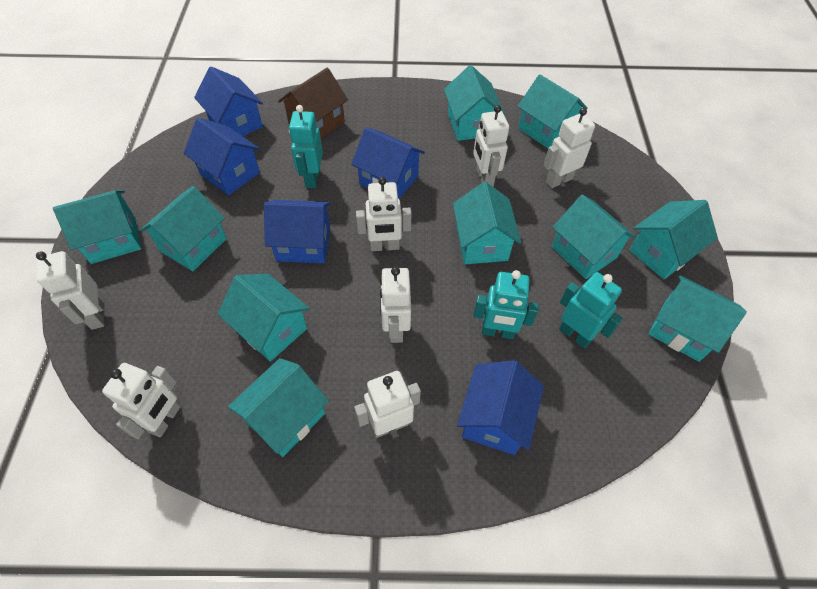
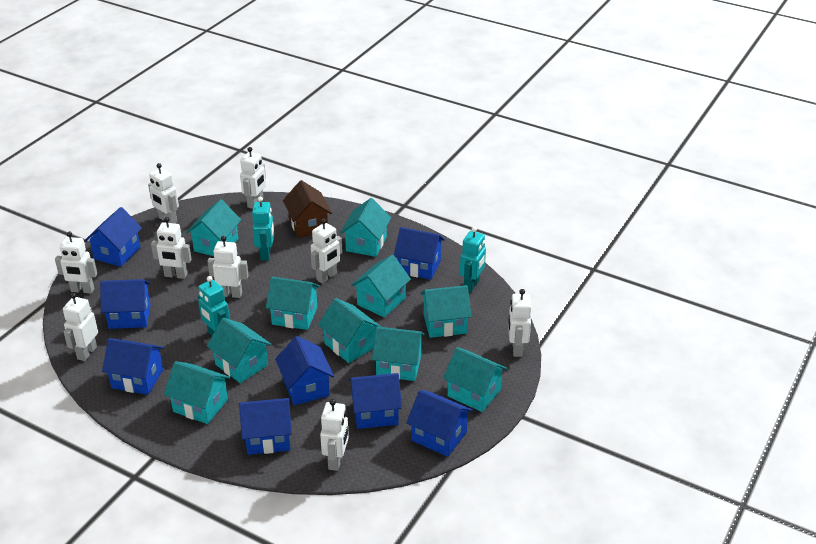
blue house: [184,118,260,196] [194,66,263,136] [264,200,331,264] [351,127,425,199] [457,360,544,455] = 5 -> [84,207,142,267] [100,279,151,329] [102,338,164,395] [239,398,292,455] [275,336,334,405] [349,373,402,429] [394,227,445,280] [406,390,473,457] = 8
white robot: [36,251,104,330] [102,363,180,439] [354,371,421,438] [356,177,412,251] [380,267,411,343] [473,105,509,186] [543,108,595,188] = 7 -> [55,231,97,294] [63,293,98,361] [148,163,179,224] [151,217,192,279] [207,236,249,298] [240,147,266,209] [311,218,342,283] [320,399,349,471] [508,289,531,357] = 9

